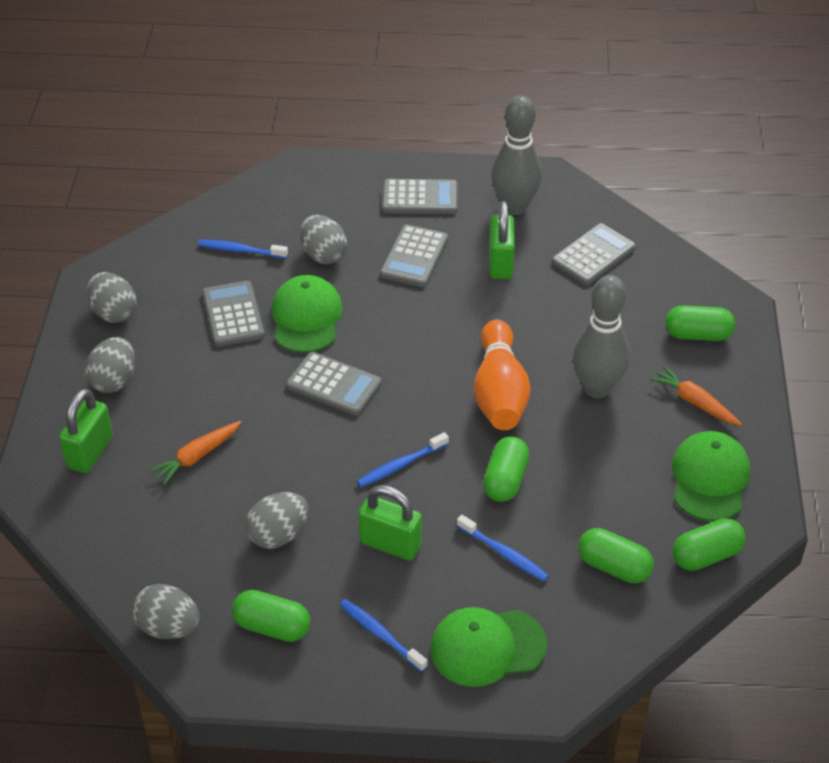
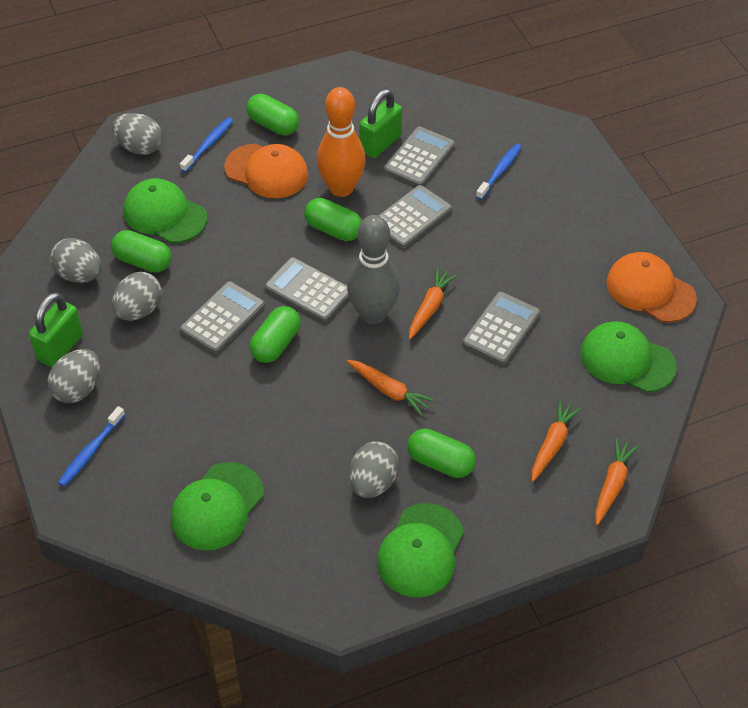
blue toothbrush: [198,240,288,259] [340,599,428,672] [357,432,449,487] [457,515,549,581] = 4 -> [58,406,125,486] [180,117,233,172] [476,144,521,200] = 3
green cap: [272,275,343,353] [430,607,547,687] [672,431,750,521] = 3 -> [123,178,207,243] [171,462,264,550] [377,503,464,597] [581,321,677,393] = 4
green padlock: [59,389,113,473] [359,485,422,561] [489,201,515,279] = 3 -> [29,292,83,367] [360,89,402,158] = 2
grey bowling pin: [491,96,542,215] [573,275,630,399] = 2 -> [347,215,400,324] = 1
orange cap: none = 0 -> [224,144,308,198] [606,252,697,323] = 2
orange carrot: [149,421,241,485] [650,366,742,426] = 2 -> [347,360,434,416] [409,268,457,339] [532,400,581,482] [595,438,639,525] = 4

